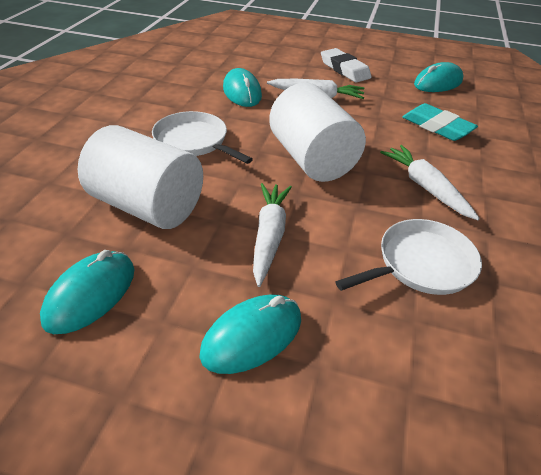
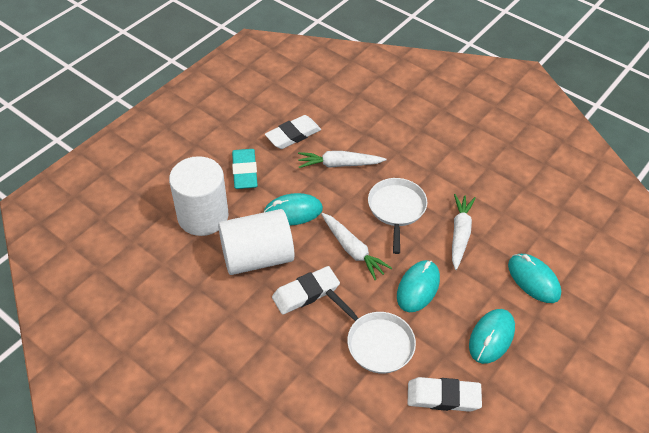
white eraser: [321,48,371,83] = 1 -> [265,115,321,149] [272,266,340,315] [408,377,482,412] = 3

